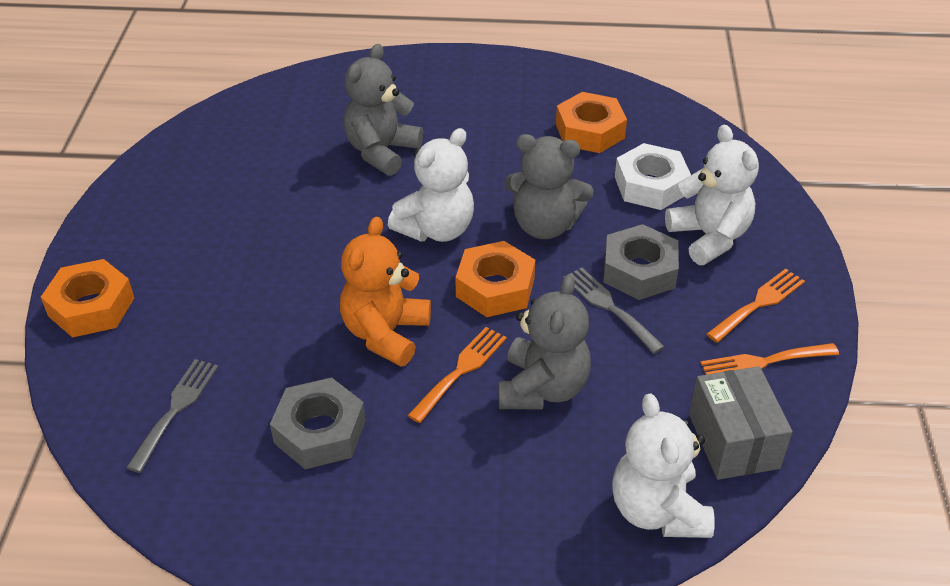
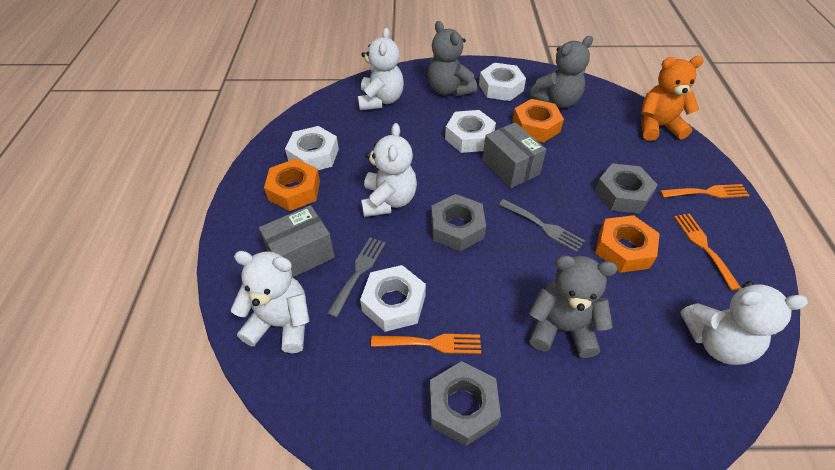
grey box: [689,366,793,480] = 1 -> [259,205,335,277] [482,122,547,188] = 2
grey nut: [270,377,366,469] [603,224,679,300] = 2 -> [430,361,501,446] [431,194,486,251] [595,163,658,214] = 3
white nut: [615,143,691,210] = 1 -> [285,126,339,170] [360,265,426,332] [445,110,496,153] [479,63,526,101] = 4
white teddy bear: [388,128,474,242] [612,393,715,538] [665,125,759,265] = 3 -> [231,251,310,353] [358,28,404,110] [361,123,417,217] [680,281,808,365] = 4

